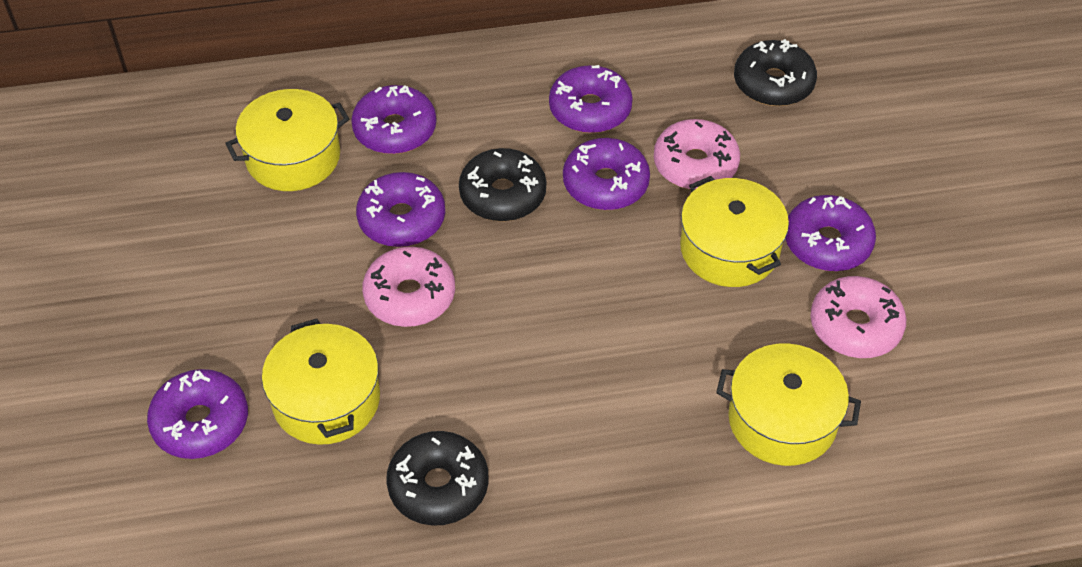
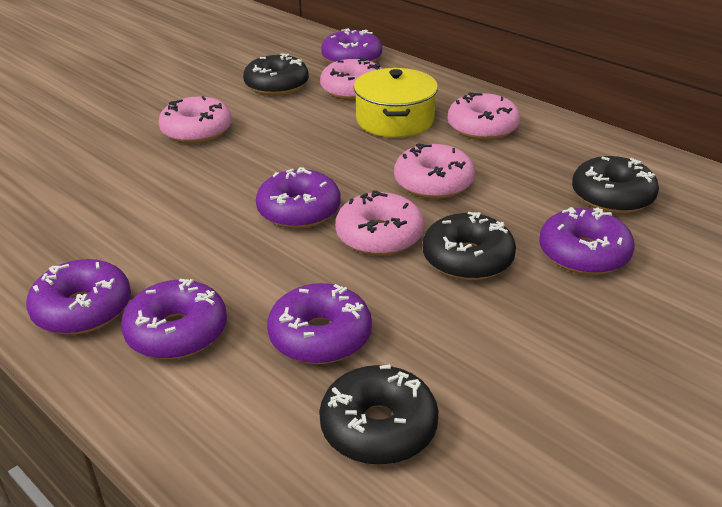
black donut: [386,431,489,526] [459,148,546,221] [734,39,817,106] = 3 -> [243,53,309,96] [319,364,438,465] [423,212,516,280] [572,156,659,214] = 4
pink donut: [362,247,455,327] [654,119,740,190] [810,276,906,358] = 3 -> [158,96,232,144] [320,57,382,100] [335,190,424,256] [394,143,475,199] [448,92,520,140] = 5
yellow pot: [225,89,349,191] [262,319,380,445] [680,176,789,287] [716,343,861,466] = 4 -> [354,68,438,138] = 1

